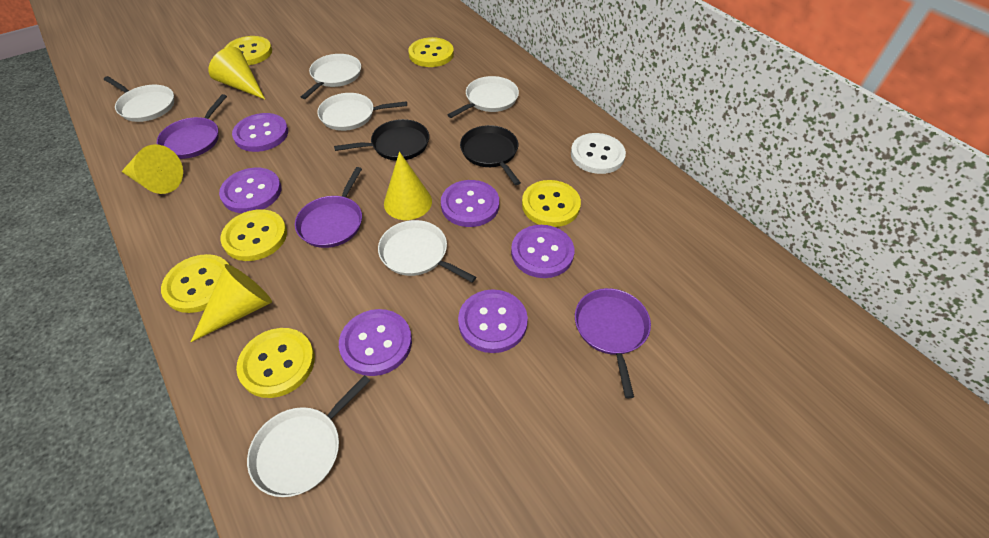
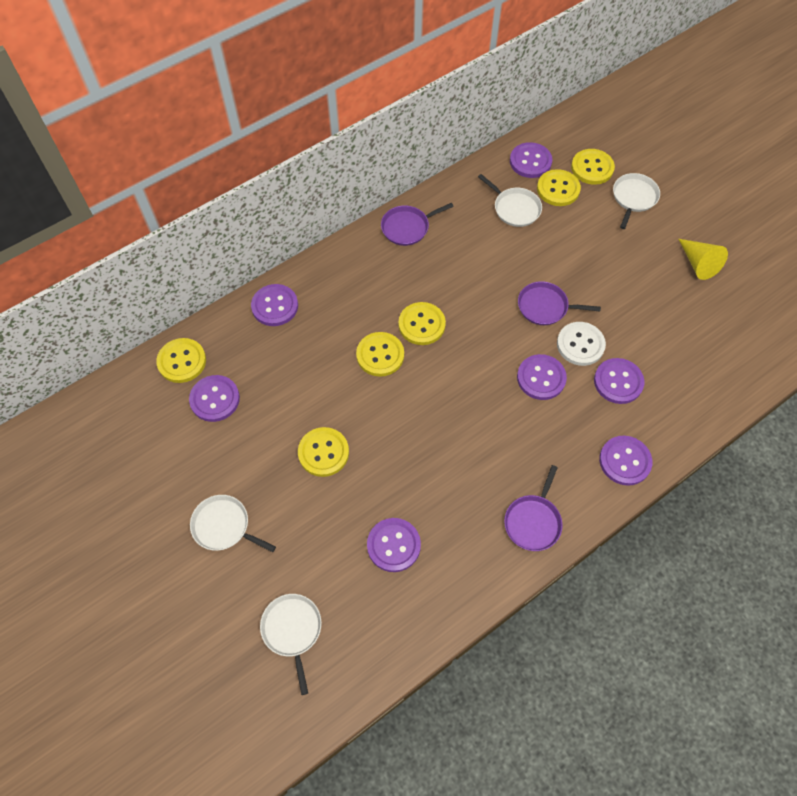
black pan: [334,119,429,161] [460,125,521,185] = 2 -> none = 0
purple button: [219,168,281,213] [232,113,288,152] [339,309,412,376] [441,180,499,227] [458,289,528,353] [511,225,574,278] = 6 -> [189,375,240,422] [251,284,298,326] [367,518,421,572] [510,142,552,178] [517,354,567,400] [594,358,644,404] [599,436,652,486] = 7
white pan: [104,76,174,122] [247,375,370,497] [301,54,361,99] [317,93,407,131] [378,220,476,283] [448,76,519,118] = 6 -> [190,495,276,552] [260,594,322,695] [478,174,542,227] [613,173,660,229] = 4
yellow cone: [121,144,183,194] [191,264,272,342] [208,47,265,99] [384,152,432,220] = 4 -> [679,239,728,280] = 1

